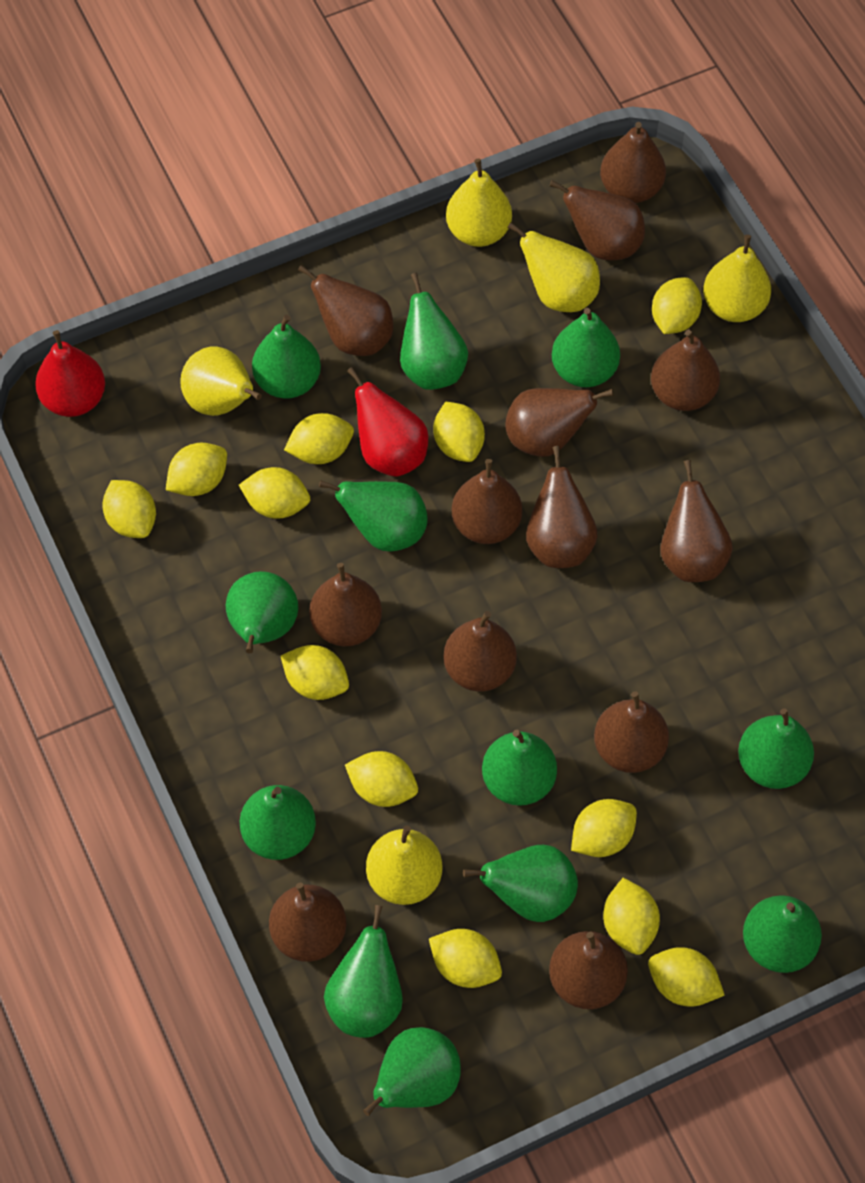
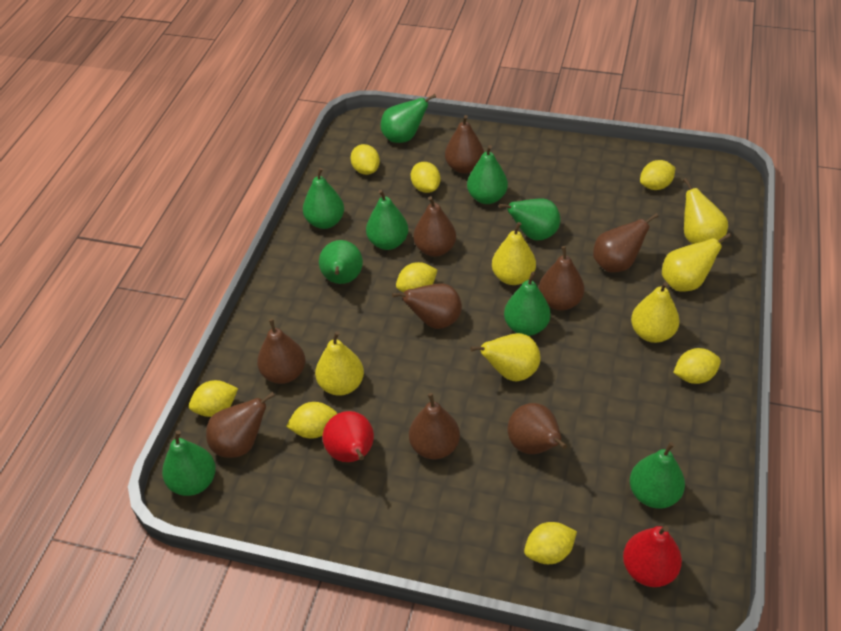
brown pear: [269,883,347,962] [298,265,393,356] [309,563,382,647] [443,611,517,692] [452,459,522,544] [505,388,614,457] [526,446,598,568] [549,931,628,1009] [550,180,645,261] [594,691,669,773] [600,122,666,203] [651,329,720,411] [660,460,733,582] = 13 -> [206,392,275,458] [257,319,306,384] [392,283,462,329] [409,393,460,459] [413,196,456,257] [445,115,484,174] [507,403,567,454] [539,246,585,311] [593,213,658,273] = 9
green pear: [226,571,298,654] [240,785,316,860] [252,315,321,399] [319,480,428,551] [324,905,403,1038] [363,1027,461,1116] [400,273,468,390] [463,845,578,922] [482,730,557,806] [552,308,620,387] [738,708,814,789] [743,895,822,973] = 12 -> [162,430,216,496] [303,168,344,229] [319,240,363,284] [366,190,408,250] [381,94,436,143] [467,145,508,204] [499,198,560,240] [504,272,551,336] [630,442,685,509] = 9
yellow lemon: [102,480,156,538] [166,443,227,496] [239,467,310,519] [281,645,349,700] [284,413,354,464] [345,751,418,807] [429,929,502,988] [434,402,485,462] [571,799,637,857] [603,878,660,955] [648,947,725,1007] [652,277,702,334] = 12 -> [189,380,238,417] [286,402,337,438] [350,144,380,175] [396,262,437,292] [411,162,440,193] [524,522,577,564] [640,160,675,190] [673,348,721,384] = 8
yellow pear: [180,346,262,416] [366,825,442,905] [446,158,512,247] [507,222,600,312] [703,235,771,322] = 5 -> [315,331,364,396] [470,333,541,381] [492,222,536,285] [631,282,680,343] [662,233,732,291] [683,178,728,244] = 6

